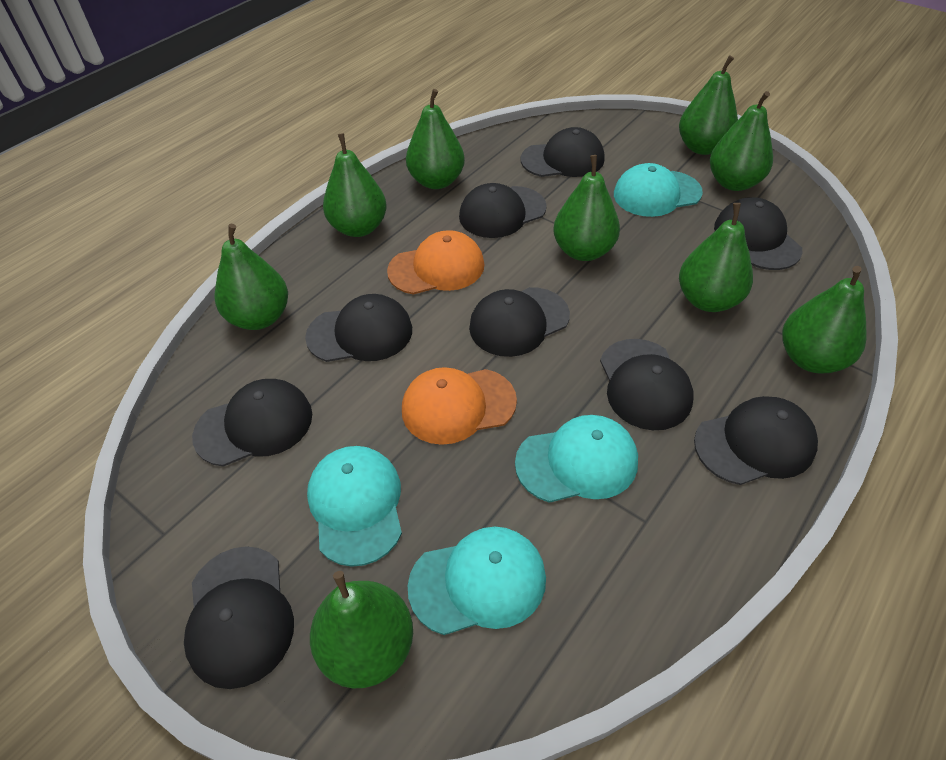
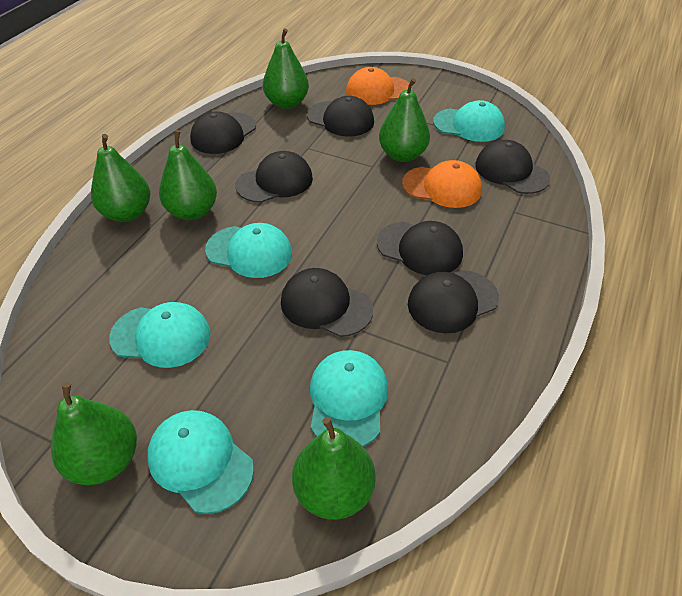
black cap: [184,546,294,689] [192,379,312,467] [305,294,412,362] [459,183,547,238] [469,287,570,357] [521,127,605,177] [600,339,694,430] [694,396,818,485] [714,197,803,270] = 9 -> [190,111,256,154] [235,151,313,203] [281,268,373,337] [307,96,374,137] [377,221,463,275] [408,270,499,333] [475,140,550,194] = 7
green pear: [215,224,288,330] [310,571,413,688] [323,133,387,237] [406,89,465,189] [553,155,620,261] [679,55,738,155] [679,203,753,312] [710,91,773,191] [782,266,867,373] = 9 -> [51,382,137,485] [91,134,150,222] [159,130,217,220] [263,28,309,109] [292,417,376,520] [379,78,430,162] = 6
turquoise cap: [307,446,402,567] [408,527,546,635] [515,415,638,503] [614,163,703,217] = 4 -> [109,302,210,368] [147,410,254,514] [205,223,292,278] [310,350,388,447] [433,100,505,142] = 5

